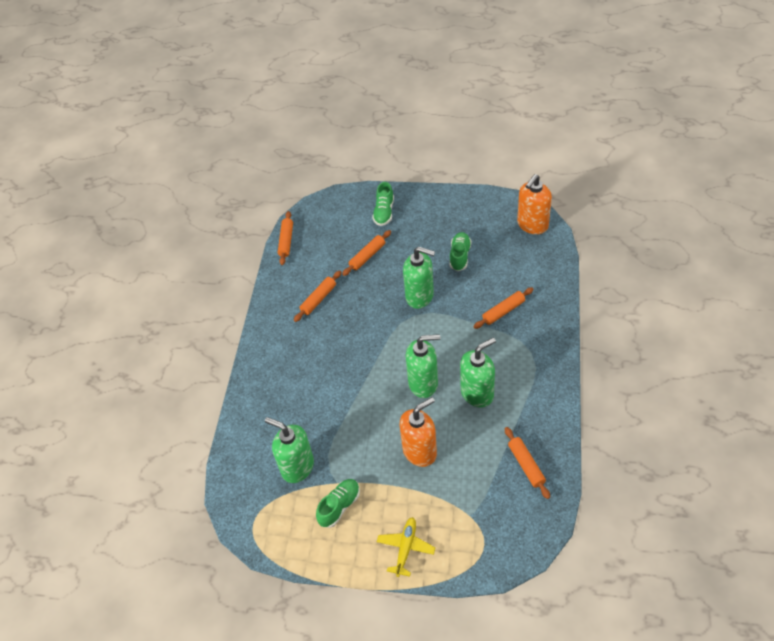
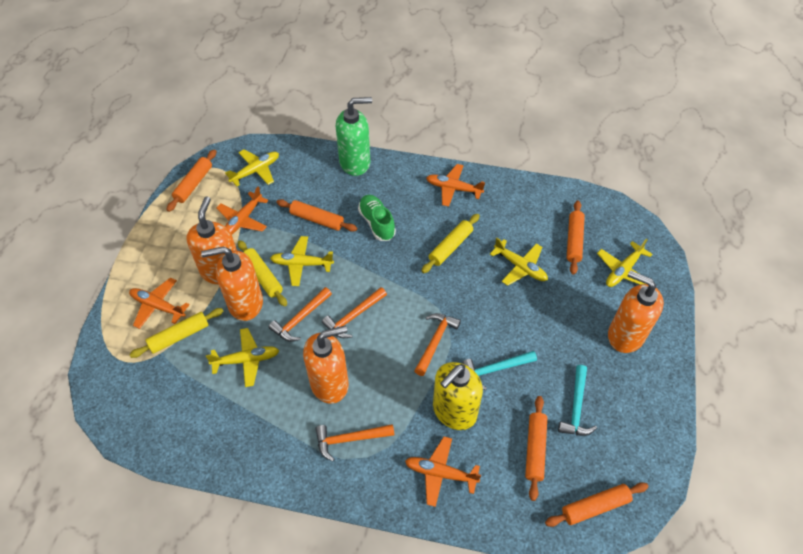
green shoe: [316,479,360,528] [372,182,394,226] [450,232,471,271] = 3 -> [358,195,396,241] = 1
green soap dispenser: [265,417,314,483] [403,247,435,309] [406,334,440,398] [460,338,496,407] = 4 -> [336,97,372,176] = 1
orange hammer: none = 0 -> [269,287,332,342] [315,424,394,462] [322,287,387,338] [414,313,461,376] = 4
orange plane: none = 0 -> [129,278,190,329] [216,186,269,234] [405,436,481,507] [426,164,485,207] = 4
orange soap dispenser: [400,397,437,467] [517,174,552,234] = 2 -> [186,196,237,285] [201,246,263,321] [303,325,349,404] [608,270,664,353] = 4
turquoise hammer: none = 0 -> [462,351,537,390] [558,365,597,436] = 2
yellow plane: [377,517,435,577] = 1 -> [206,328,279,387] [225,149,279,186] [270,236,334,286] [490,237,548,286] [597,239,653,287] = 5
yellow rolling pin: none = 0 -> [129,308,224,358] [238,240,287,307] [421,214,480,273] = 3
yellow soap dispenser: none = 0 -> [433,362,483,430] = 1

